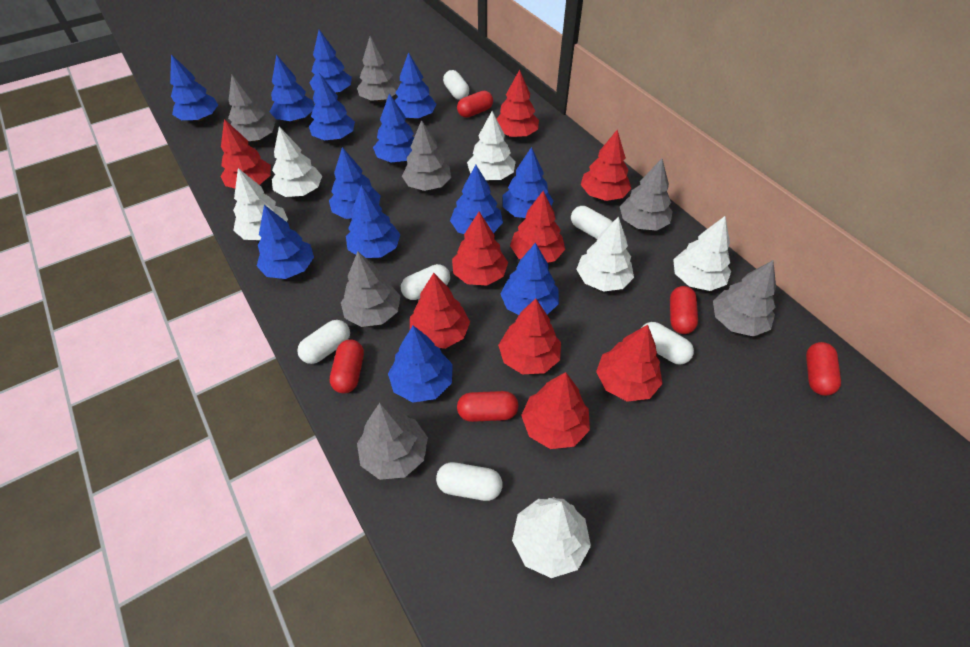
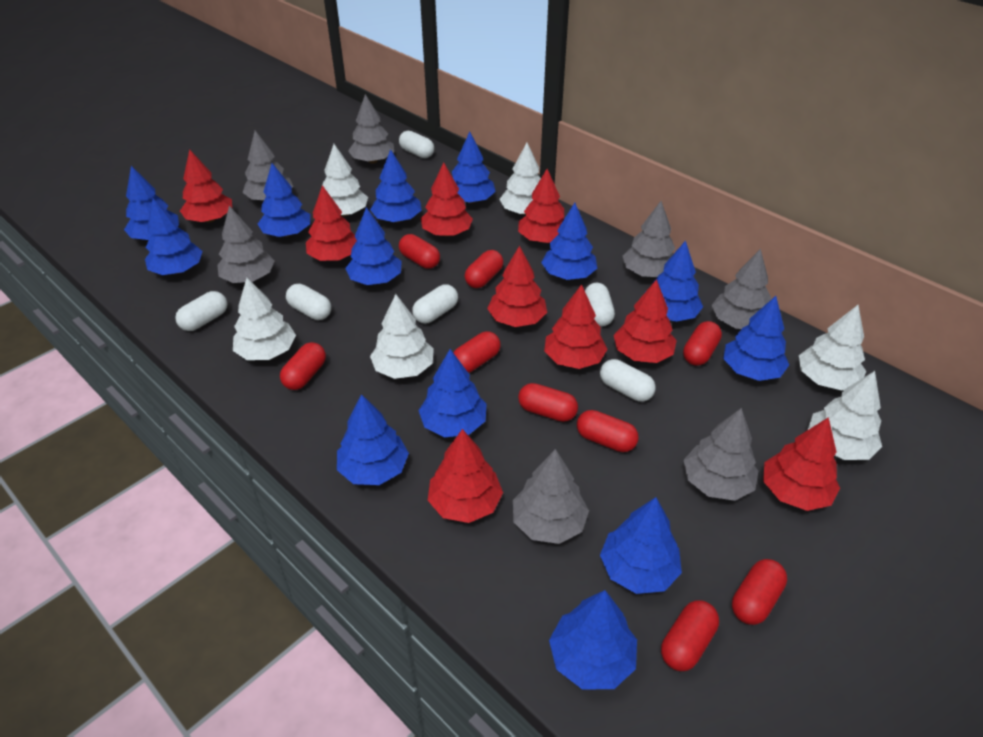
red capsule: [330,339,364,393] [457,91,493,118] [457,391,518,422] [670,286,698,334] [806,342,841,396] = 5 -> [280,342,326,390] [399,234,440,269] [453,331,500,373] [465,250,503,288] [518,383,578,422] [577,410,639,452] [661,600,719,671] [683,321,722,366] [732,559,787,625] = 9

